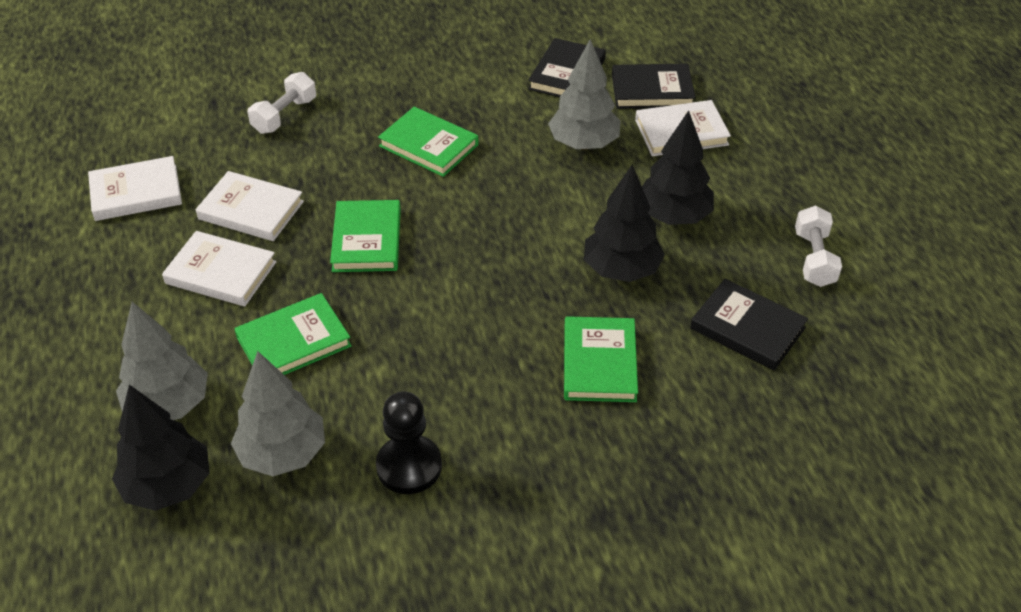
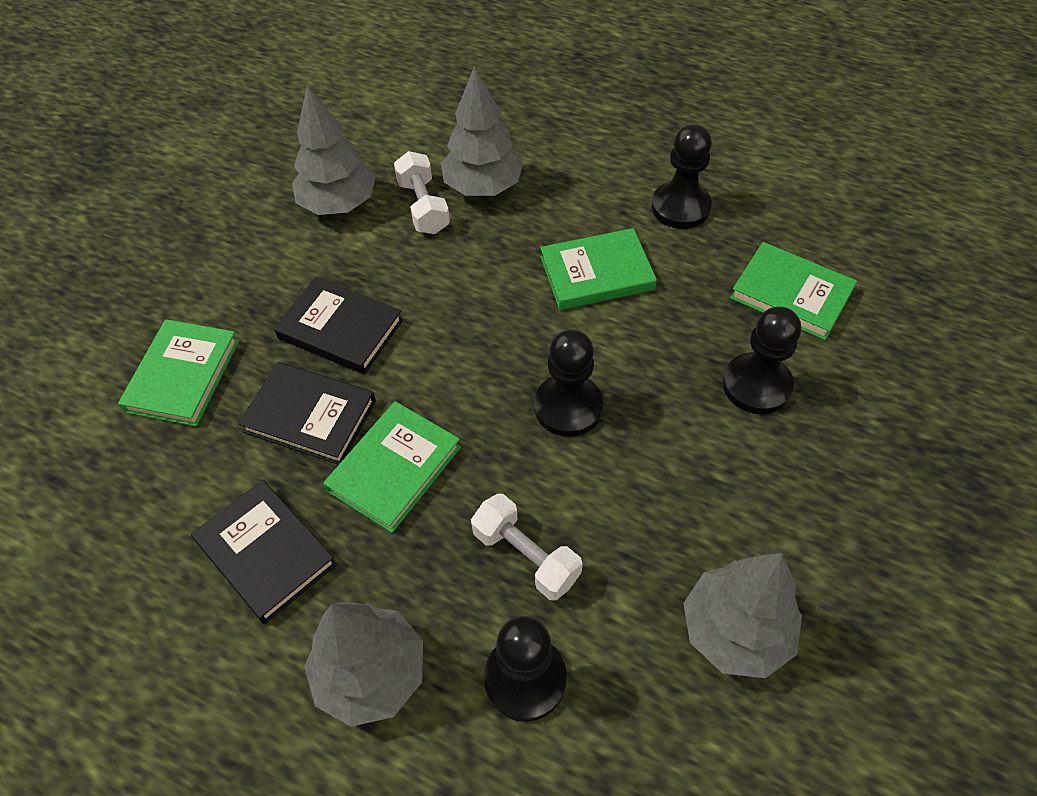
black pawn: [376,391,442,494] = 1 -> [484,616,567,722] [534,330,603,437] [651,124,712,229] [723,307,801,414] = 4
black tree: [112,385,209,511] [584,164,665,282] [642,111,714,225] = 3 -> none = 0
grey tree: [116,302,208,420] [231,351,325,476] [548,39,621,150] = 3 -> [292,84,376,215] [304,602,423,727] [441,66,523,196] [683,553,802,678] = 4
white book: [88,156,182,221] [162,231,276,306] [196,171,304,241] [635,100,731,156] = 4 -> none = 0

